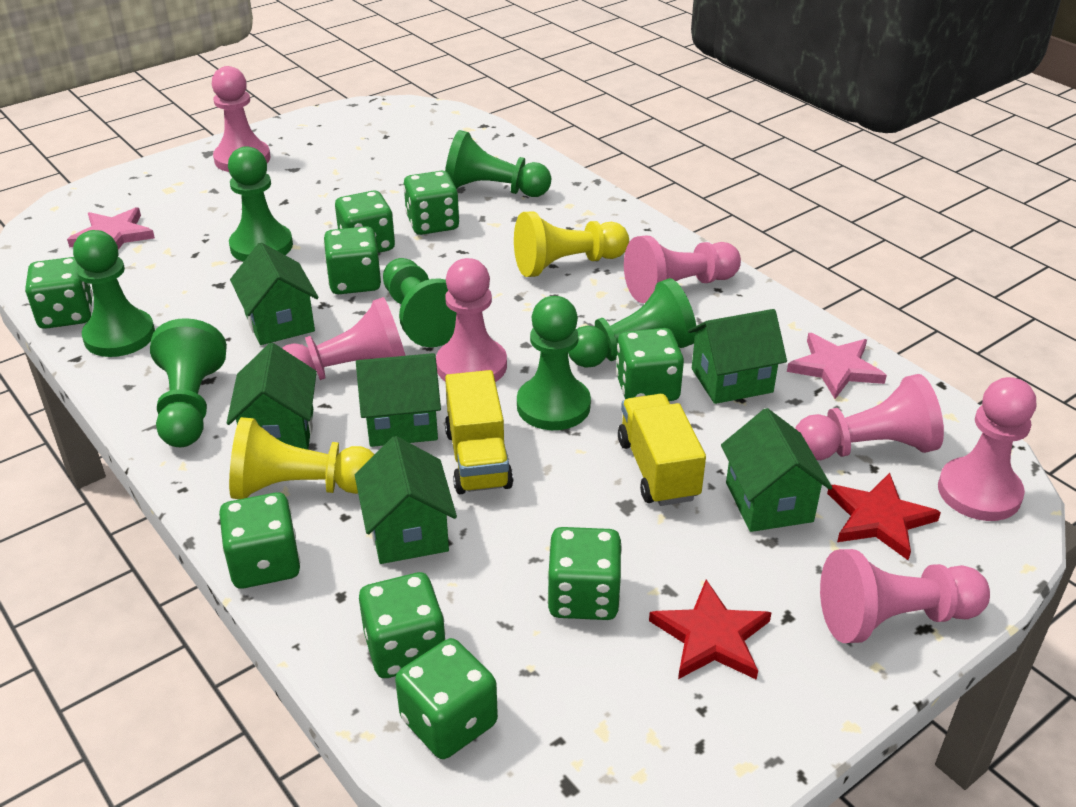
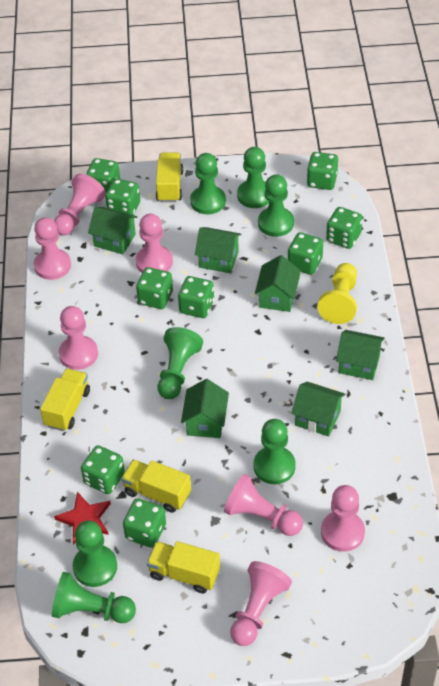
pink star: [67,207,155,249] [787,333,887,399] = 2 -> none = 0
red star: [649,580,772,680] [827,473,941,560] = 2 -> [54,492,111,545] = 1
yellow pawn: [229,417,375,499] [514,211,629,277] = 2 -> [317,263,357,324] = 1
yellow truck: [445,370,513,494] [618,394,706,506] = 2 -> [40,368,90,431] [121,459,191,513] [147,541,220,593] [156,152,184,202] = 4

